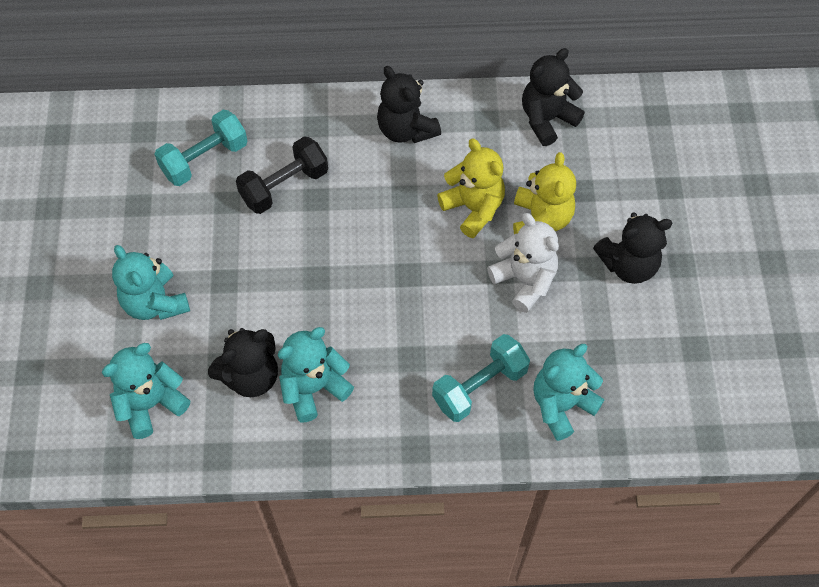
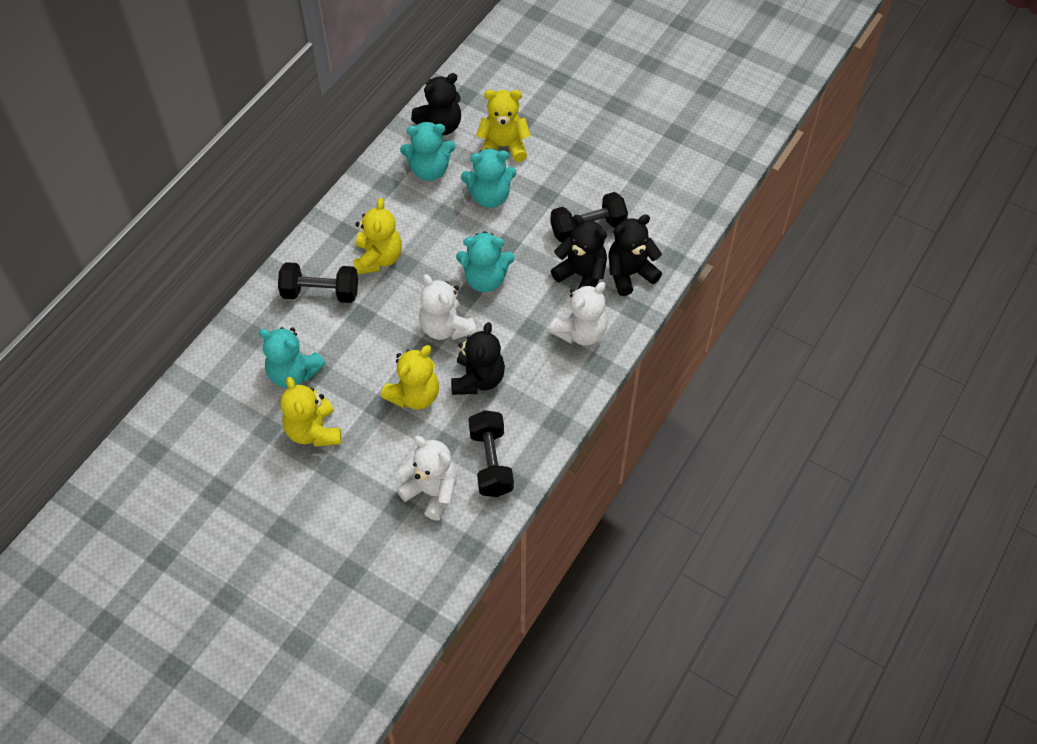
black dumbbell: [236,136,328,214] = 1 -> [278,262,358,303] [469,410,514,497] [550,192,628,243] = 3
turquoise dumbbell: [154,110,247,186] [432,334,530,422] = 2 -> none = 0
white teddy bear: [487,213,559,313] = 1 -> [396,436,457,521] [419,274,477,340] [549,282,607,346] = 3
yellow teddy bear: [437,138,505,238] [513,152,576,234] = 2 -> [280,377,342,447] [353,198,402,275] [381,345,439,410] [476,90,531,162] = 4

